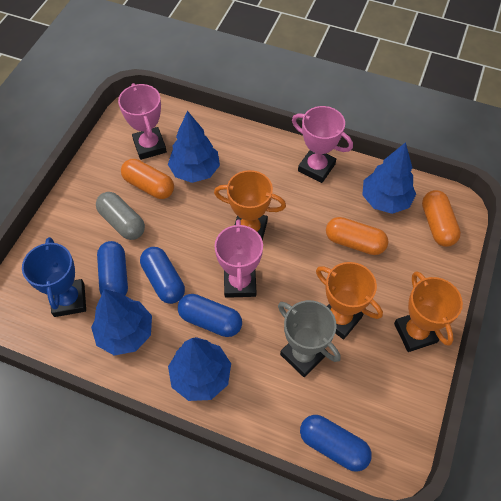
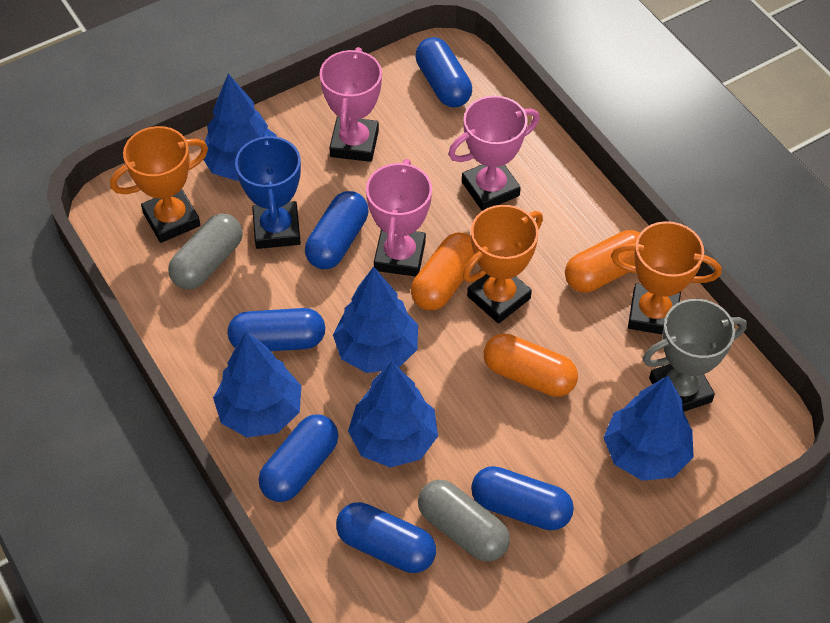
blue capsule: [97,241,128,296] [140,247,185,304] [178,294,242,337] [300,415,372,472] = 4 -> [228,308,325,351] [258,415,338,502] [305,191,368,269] [336,502,436,573] [415,37,472,107] [471,466,574,530] = 6
blue tree: [91,289,152,356] [168,111,220,183] [168,337,231,401] [362,142,416,214] = 4 -> [203,74,277,181] [213,332,301,437] [333,267,418,373] [348,361,438,468] [603,376,694,481] = 5
grey capsule: [96,192,145,240] = 1 -> [168,213,243,289] [418,480,510,562] = 2

